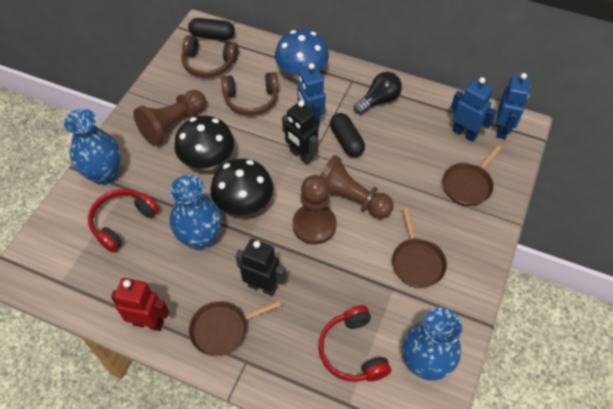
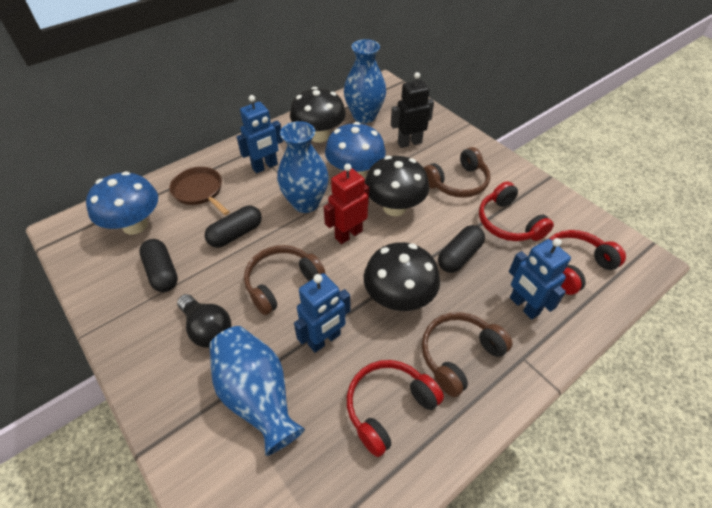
black capsule: [188,18,235,40] [330,113,365,157] = 2 -> [139,239,178,292] [205,206,262,248] [438,225,485,273] = 3
black mushroom: [174,116,234,170] [211,158,273,215] = 2 -> [290,87,346,143] [364,242,440,311] [365,156,429,216] = 3
black robot: [235,239,286,296] [282,100,318,165] = 2 -> [391,72,434,148] = 1
blue mushroom: [275,30,329,81] = 1 -> [86,172,158,235] [325,122,386,178] = 2
brown headphones: [181,35,239,77] [221,72,279,115] = 2 -> [244,245,325,315] [422,312,512,397] [424,147,490,198] = 3
brown pan: [189,300,281,356] [392,207,447,288] [443,145,502,206] = 3 -> [169,167,230,215] = 1
brown pawn: [133,90,206,146] [293,175,337,245] [320,155,394,219] = 3 -> none = 0
red headphones: [88,189,159,252] [318,305,391,382] = 2 -> [347,360,444,457] [479,181,554,241] [549,230,626,295] = 3

